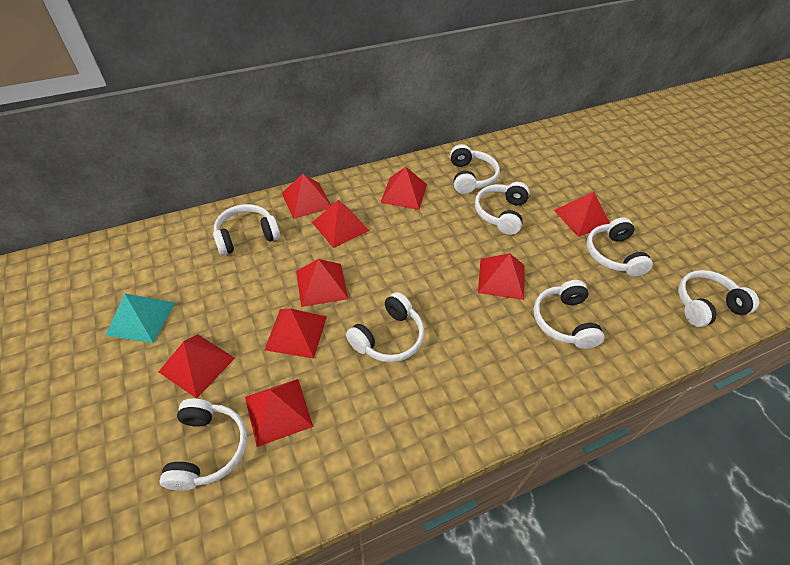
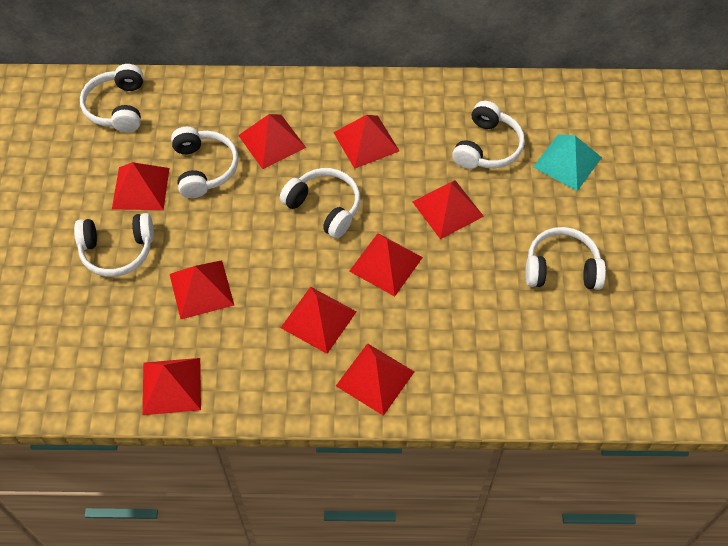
white headphones: [160,399,247,491] [213,204,280,255] [346,292,424,362] [450,144,500,194] [475,182,530,235] [533,280,604,349] [586,218,653,277] [678,270,759,327] = 8 -> [74,213,154,277] [80,64,143,132] [171,127,238,198] [280,168,360,239] [452,101,525,169] [525,227,606,290] = 6

